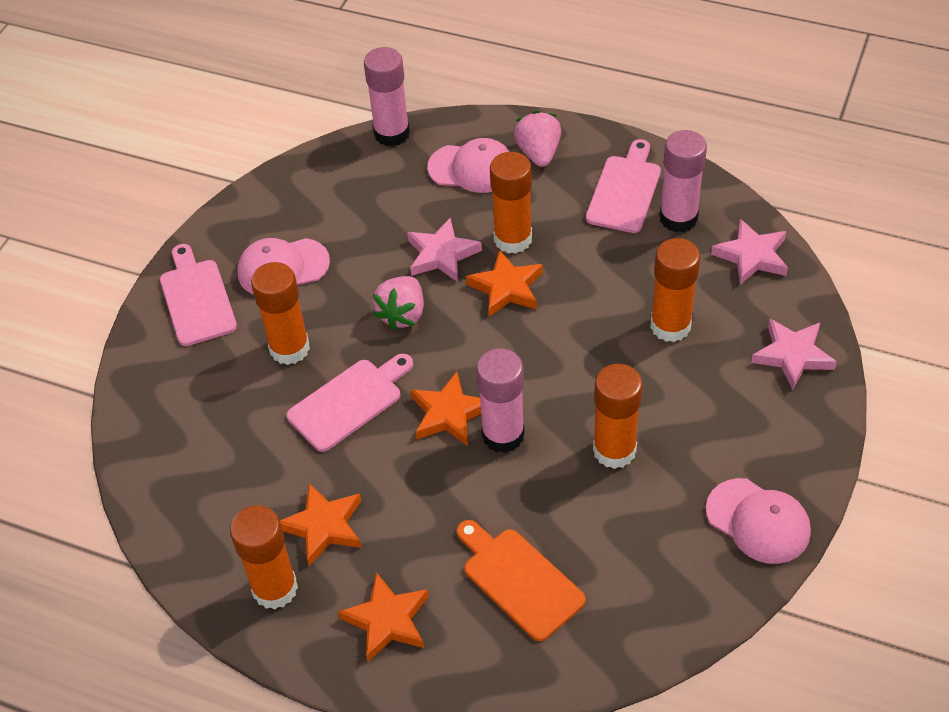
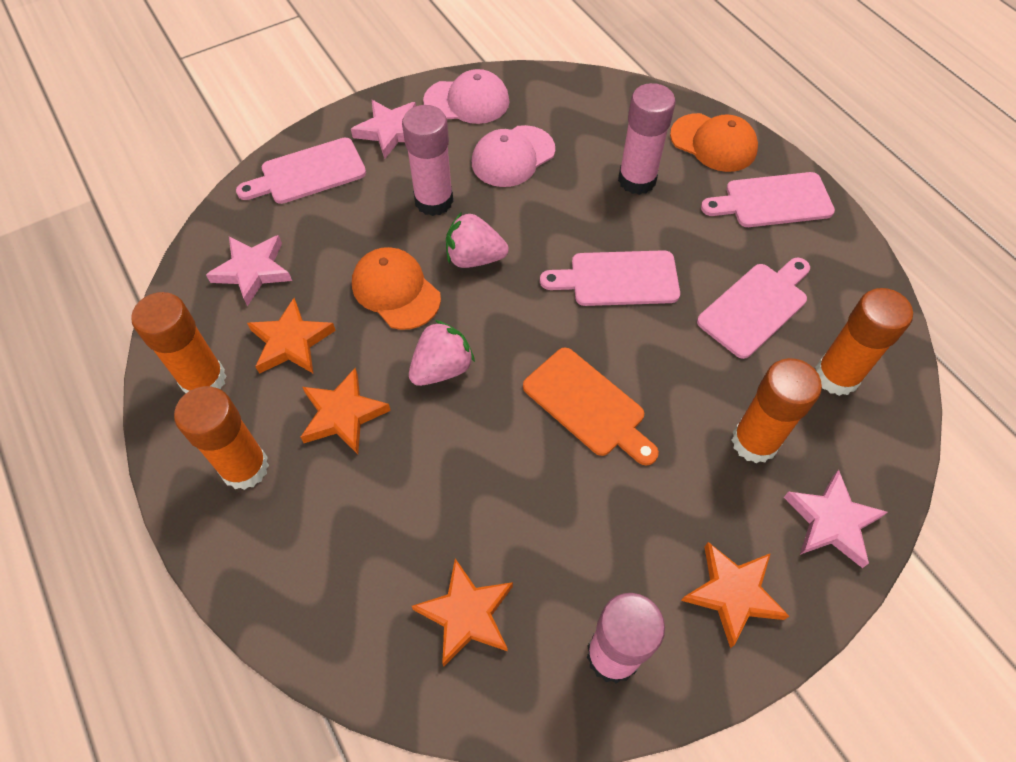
orange cap: none = 0 -> [352,247,441,330] [670,113,758,172] = 2
orange glue stick: [230,505,298,610] [251,262,310,365] [490,152,532,254] [593,364,643,469] [650,238,700,342] = 5 -> [131,292,227,393] [174,386,269,490] [731,358,822,463] [815,288,913,396] = 4
pink cap: [237,238,330,295] [427,138,510,193] [706,478,811,564] = 3 -> [423,69,510,124] [472,125,555,187] = 2
pink cutting board: [160,244,237,346] [287,354,413,452] [586,139,661,233] = 3 -> [236,138,366,204] [540,250,680,306] [697,258,810,359] [701,172,835,227] = 4

